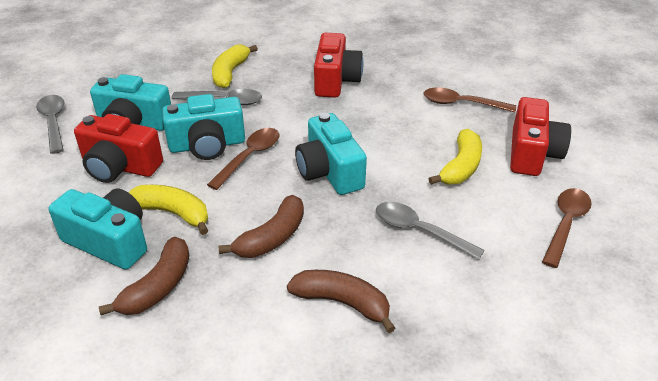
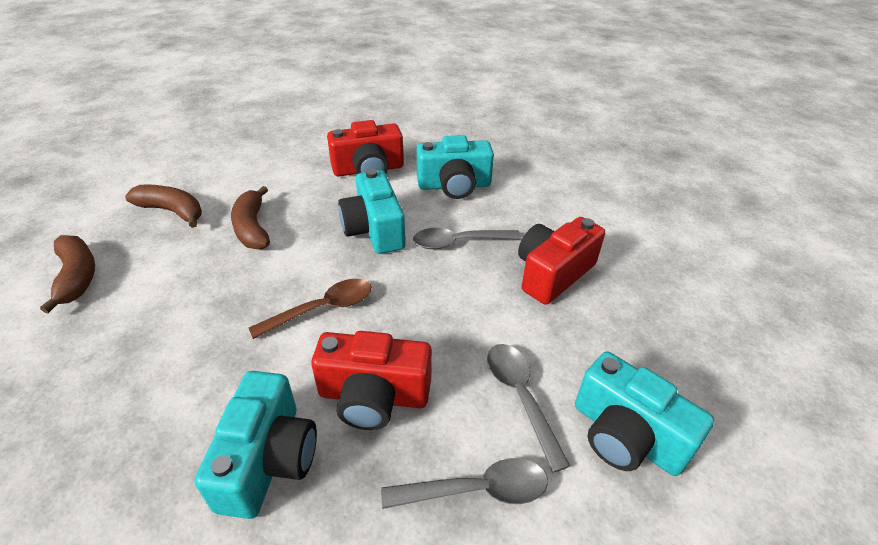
brown spoon: [207,128,279,190] [424,87,516,112] [542,188,592,268] = 3 -> [249,279,372,339] = 1
yellow banana: [128,185,208,235] [212,45,258,89] [429,129,482,185] = 3 -> none = 0

